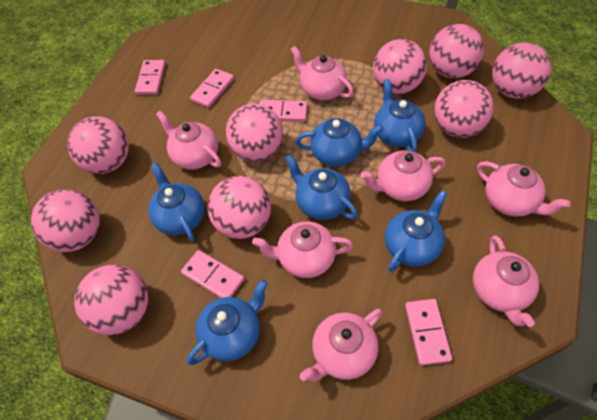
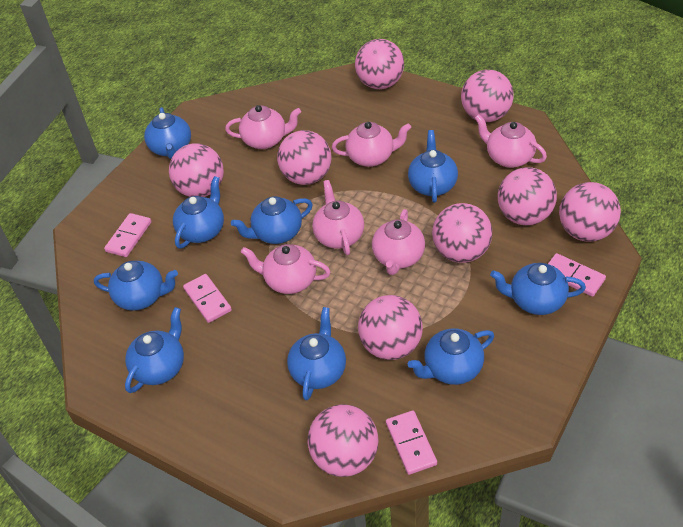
blue teapot: [148,162,205,242] [187,279,268,365] [285,155,358,220] [295,118,383,167] [374,79,426,152] [385,190,447,272] = 6 -> [94,261,178,311] [125,307,184,393] [144,107,191,159] [173,176,224,248] [231,196,313,244] [287,307,346,400] [408,130,458,203] [408,328,494,385] [490,263,586,315] = 9
pink domino: [135,60,166,95] [181,250,244,298] [190,69,234,108] [260,100,307,122] [405,299,452,366] = 5 -> [104,213,151,257] [183,274,232,323] [386,411,437,475] [548,253,606,297] = 4
pink teapot: [156,111,221,170] [252,221,353,278] [290,46,354,100] [300,308,382,382] [361,151,446,201] [473,235,539,327] [477,161,571,217] = 7 -> [225,105,301,149] [241,244,331,294] [312,180,364,255] [332,122,411,167] [372,209,425,275] [475,114,547,168] = 6

